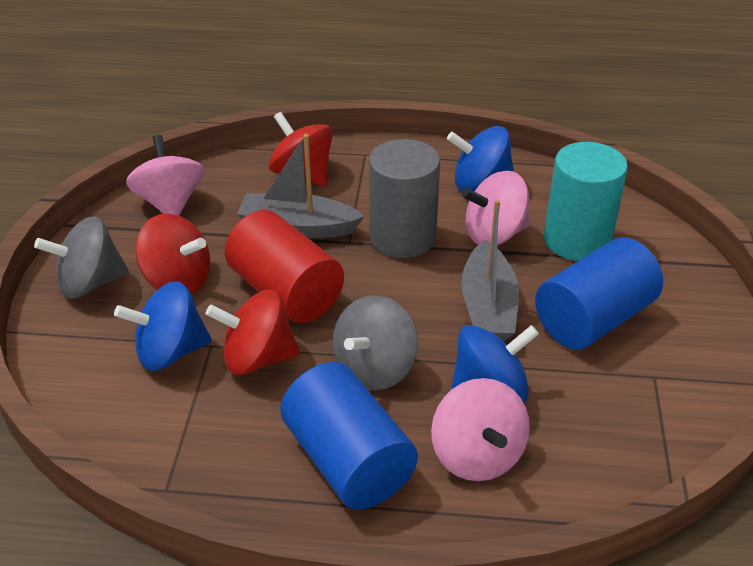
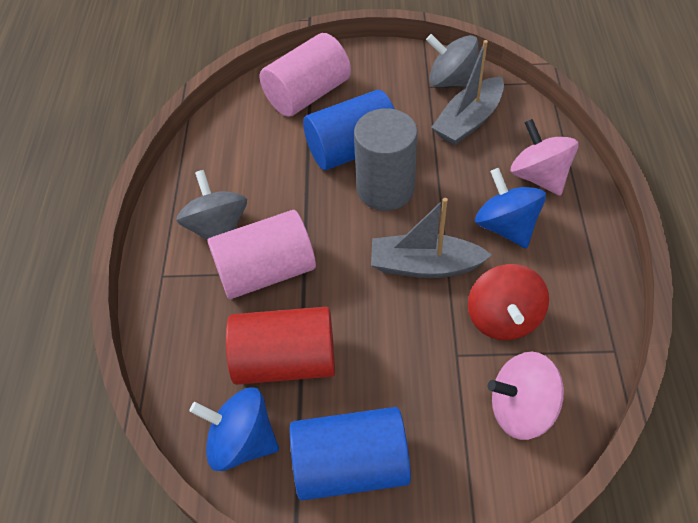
blue spinning top: [114,281,212,371] [447,126,514,191] [451,325,539,402] = 3 -> [189,387,279,471] [475,168,546,249] = 2
pink cylinder: none = 0 -> [207,210,316,299] [260,33,351,117] = 2
pink spinning top: [126,135,204,216] [431,378,530,481] [461,171,529,246] = 3 -> [488,352,564,440] [510,119,579,196] = 2
red spinning top: [135,214,210,294] [206,290,300,375] [268,112,333,186] = 3 -> [468,264,549,340] = 1
turquoise cylinder: [544,142,628,261] = 1 -> none = 0

